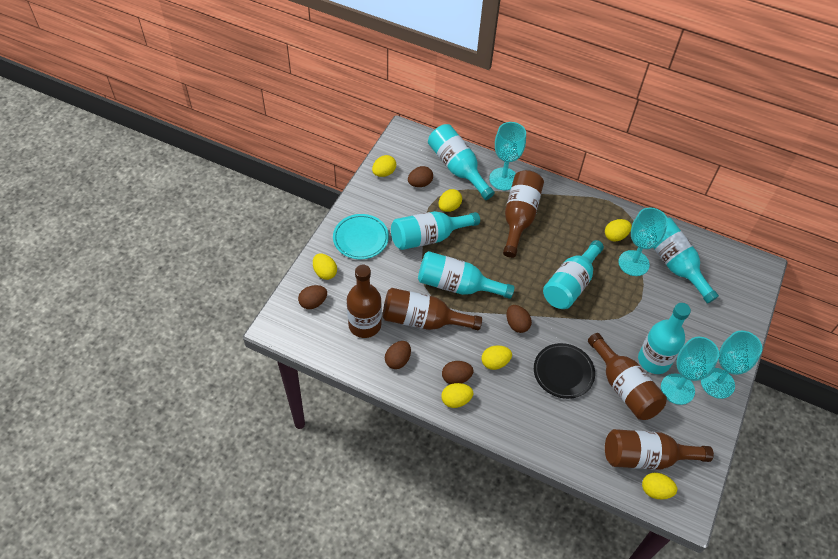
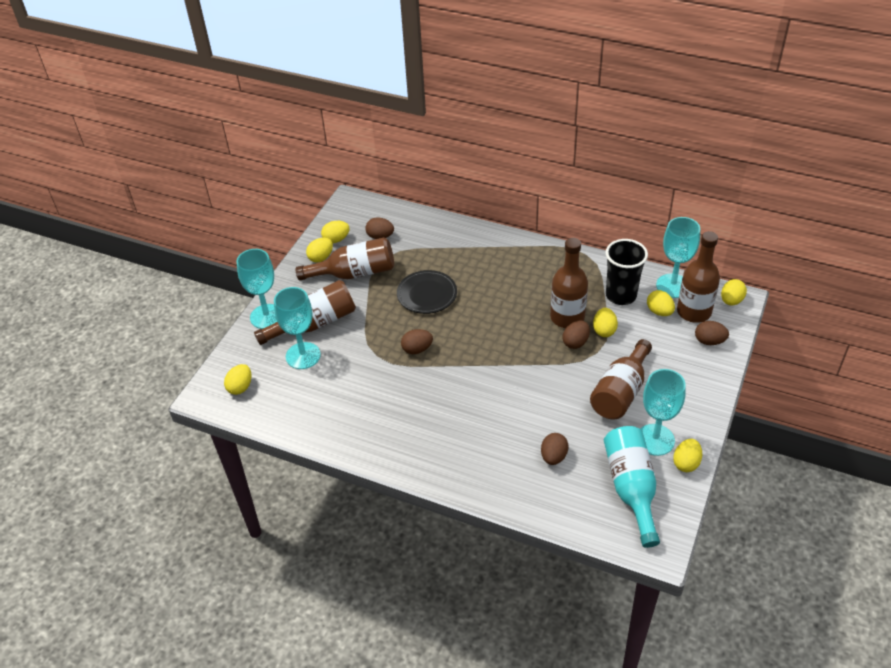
black cup: none = 0 -> [605,239,648,305] = 1
turquoise bottle: [391,211,480,250] [418,251,514,299] [428,124,495,200] [543,240,604,309] [638,303,691,374] [654,218,719,304] = 6 -> [604,426,660,548] = 1
turquoise plate: [333,214,389,259] = 1 -> none = 0

